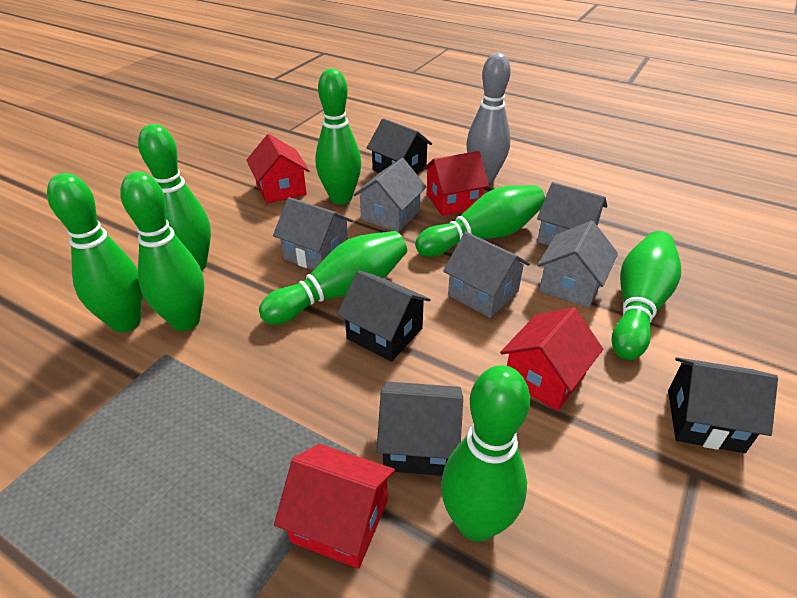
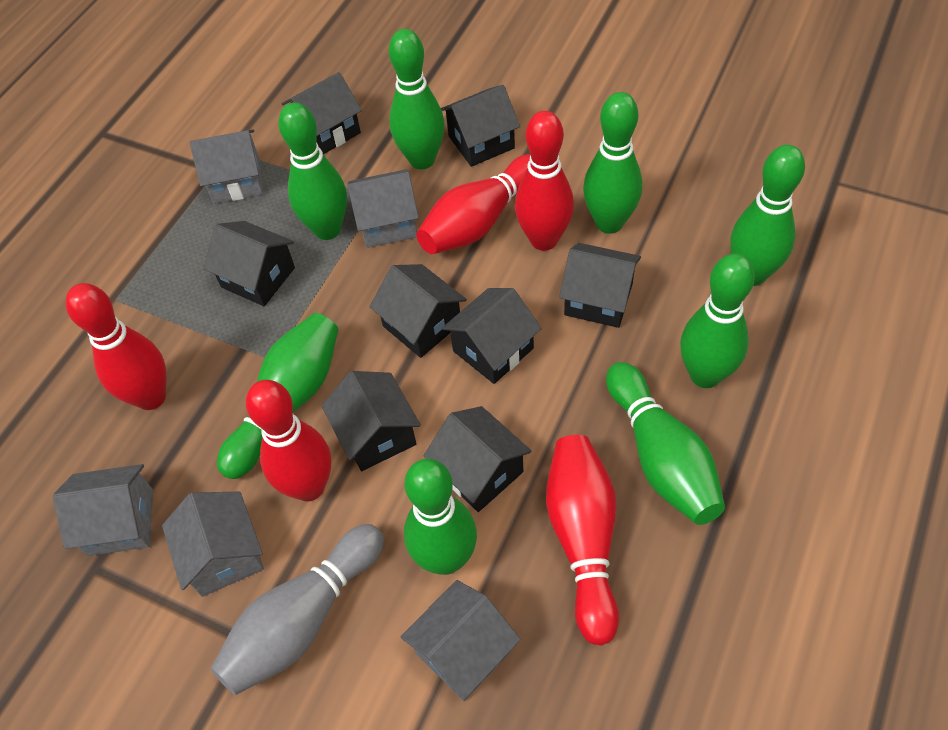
black house: [337,270,431,362] [367,118,432,174] [376,382,463,476] [668,357,778,453] = 4 -> [204,221,295,306] [282,72,362,154] [321,371,421,471] [370,264,467,358] [424,406,531,512] [441,85,520,167] [442,288,542,384] [559,243,641,328] = 8
red bowling pin: none = 0 -> [66,283,167,410] [246,380,331,501] [417,154,530,254] [515,111,574,251] [546,435,619,646] = 5
red house: [246,134,310,204] [274,444,395,569] [423,151,489,216] [500,307,603,411] = 4 -> none = 0

